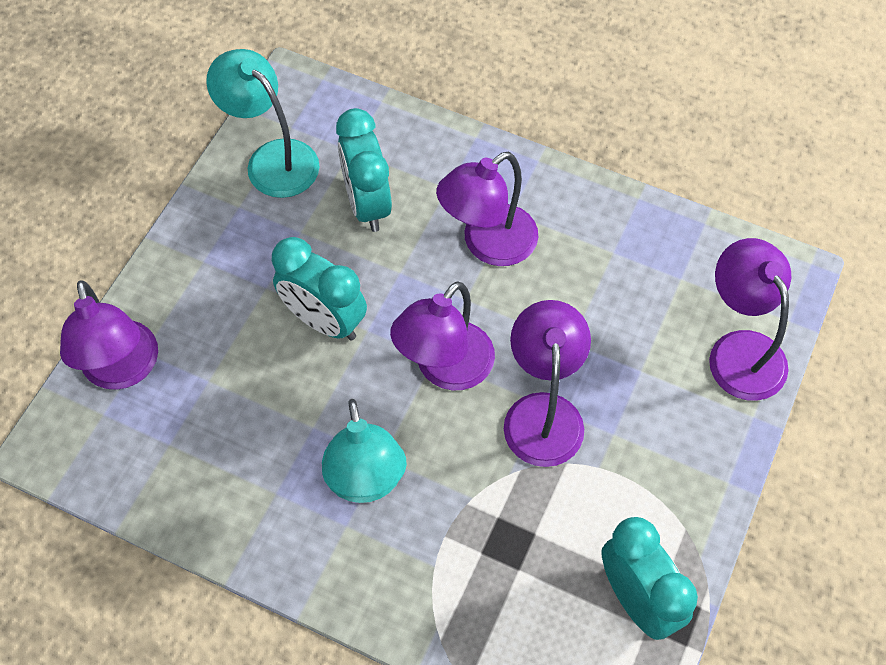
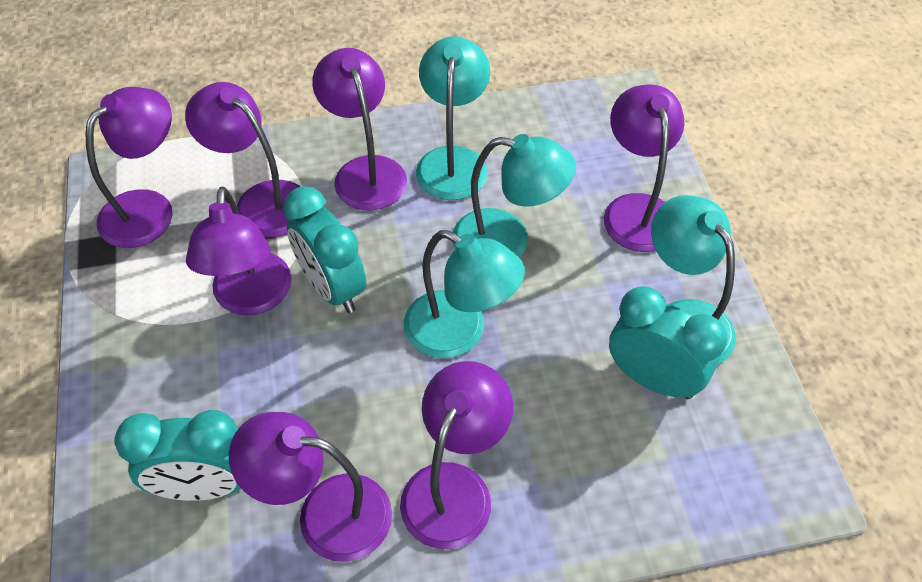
purple lamp: [60,280,158,390] [390,281,495,391] [436,152,538,266] [504,300,591,467] [709,238,791,401] = 5 -> [85,87,173,248] [185,82,300,237] [186,186,292,315] [229,412,392,562] [312,48,407,210] [400,361,513,549] [604,85,684,252] = 7
turquoise lamp: [206,49,320,198] [322,399,407,503] = 2 -> [404,230,525,358] [416,36,490,200] [453,134,576,257] [651,195,736,364] = 4

